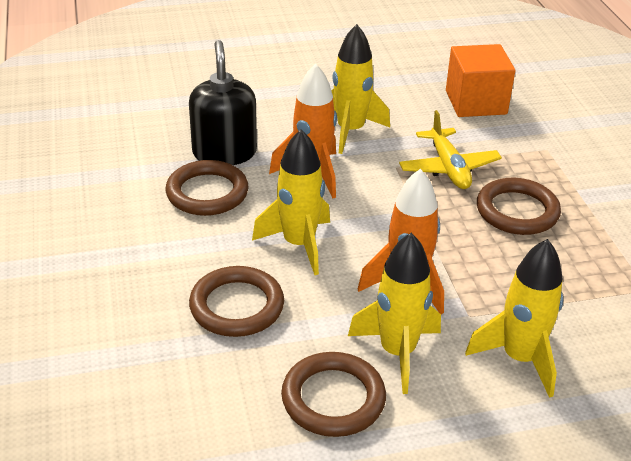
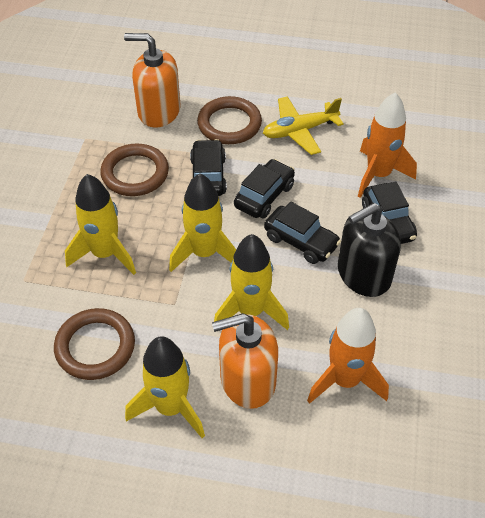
black car: none = 0 -> [190,139,227,196] [234,159,295,219] [264,202,341,264] [362,182,417,244] = 4
brown ring: [166,160,249,216] [189,266,284,337] [281,352,386,437] [477,178,561,235] = 4 -> [54,308,135,380] [101,144,169,196] [197,96,262,144] = 3
orange cube: [446,44,515,117] = 1 -> none = 0
orange soap dispenser: none = 0 -> [124,33,180,128] [212,313,278,409] = 2

